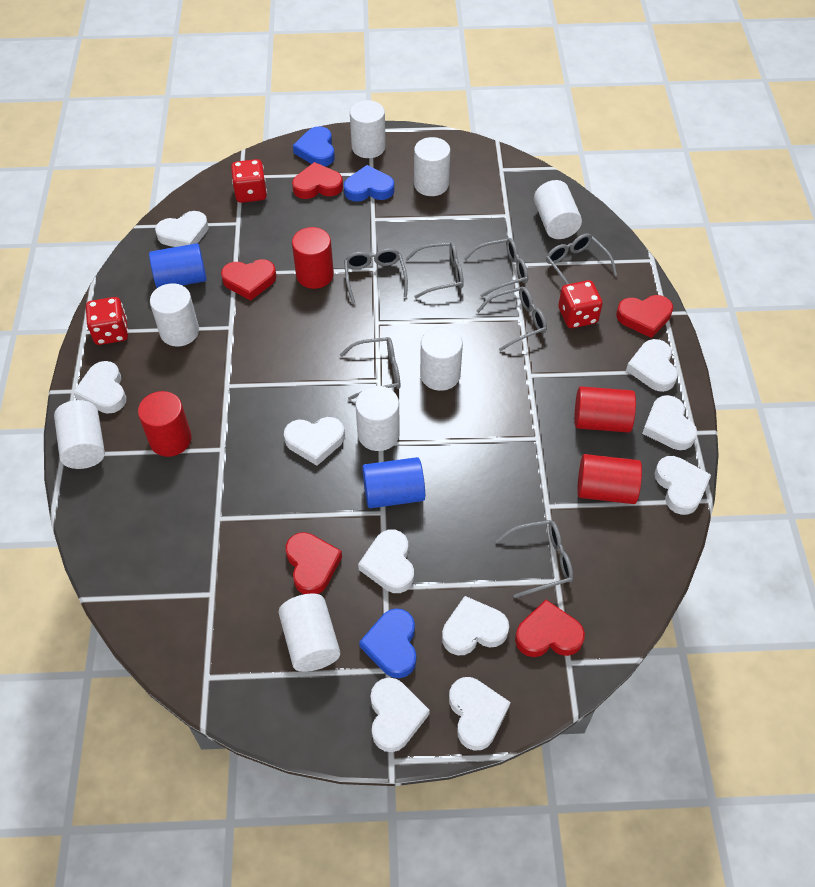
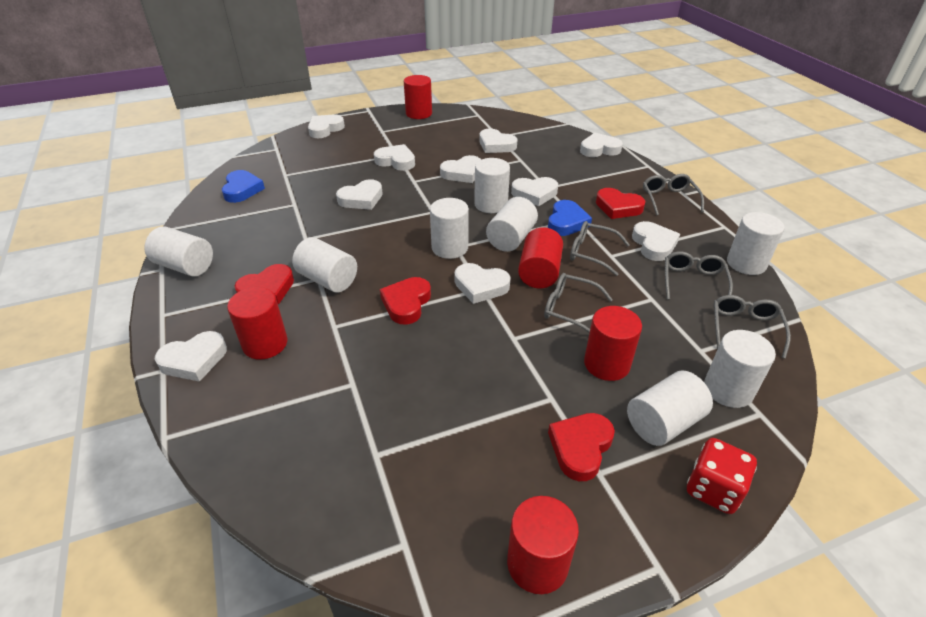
blue cylinder: [149,243,207,288] [362,457,425,508] = 2 -> none = 0
blue heart: [293,126,335,166] [344,165,394,202] [359,608,416,678] = 3 -> [222,170,265,203] [548,200,592,236] = 2
grey glasses: [340,337,400,400] [344,248,408,304] [405,242,464,298] [463,238,528,297] [477,287,547,351] [496,520,573,598] [546,234,617,285] = 7 -> [544,273,613,333] [570,221,630,276] [643,174,704,216] [665,251,733,300] [713,295,791,359] = 5
red cylinder: [138,391,191,457] [292,227,334,289] [574,386,636,433] [577,454,642,504] = 4 -> [227,287,288,360] [404,75,432,119] [507,496,579,594] [518,227,563,288] [584,306,642,381] = 5
red dice: [86,297,128,345] [231,159,267,203] [558,280,603,328] = 3 -> [687,438,757,514] = 1
red heart: [221,259,276,301] [286,532,342,594] [292,162,343,199] [515,600,585,657] [616,295,673,338] = 5 -> [235,264,294,304] [380,277,431,325] [548,413,615,481] [596,188,645,219] = 4

